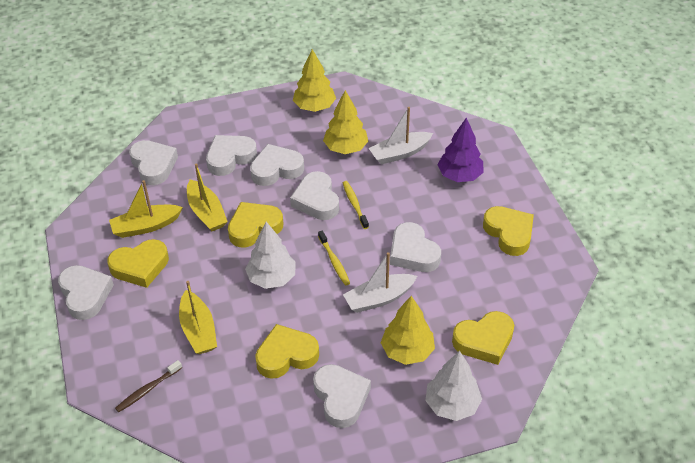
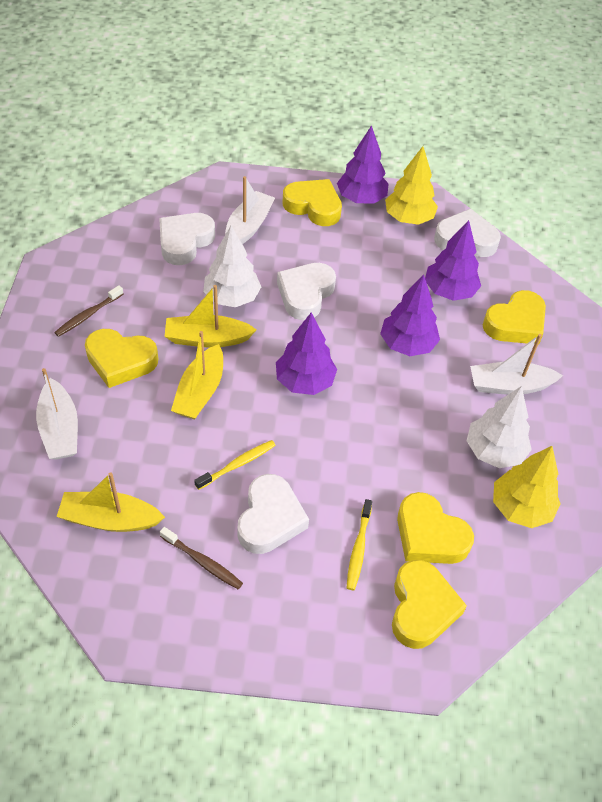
brown toothbrush: [115,360,182,412] = 1 -> [54,285,124,337] [160,527,243,589] = 2
purple tree: [438,117,484,182] = 1 -> [276,312,337,395] [337,125,389,203] [380,275,440,356] [425,220,481,301] = 4
white boat: [343,252,417,313] [369,107,433,165] = 2 -> [36,368,78,460] [225,176,275,244] [470,334,563,395] = 3
white heart: [58,265,114,320] [129,140,178,185] [206,135,257,176] [250,144,304,186] [290,171,339,220] [313,364,371,428] [390,222,441,272] = 7 -> [159,213,215,265] [237,474,309,554] [277,263,336,320] [434,209,501,257] = 4
yellow tree: [293,49,336,112] [323,90,368,154] [381,296,435,365] = 3 -> [385,146,438,225] [493,446,561,528] = 2

